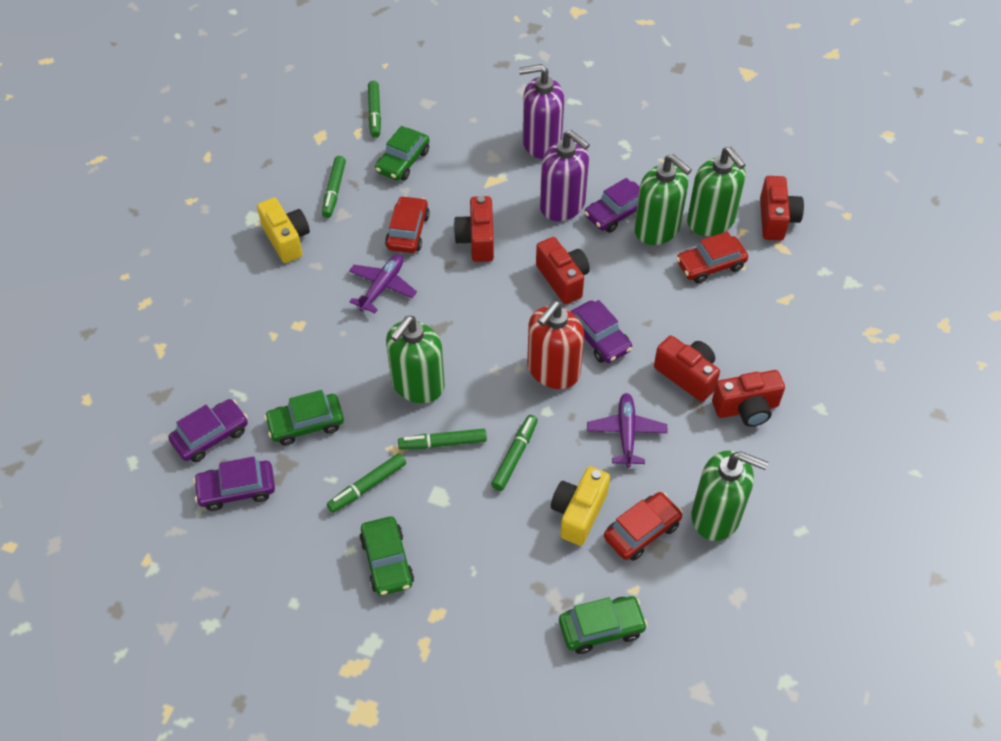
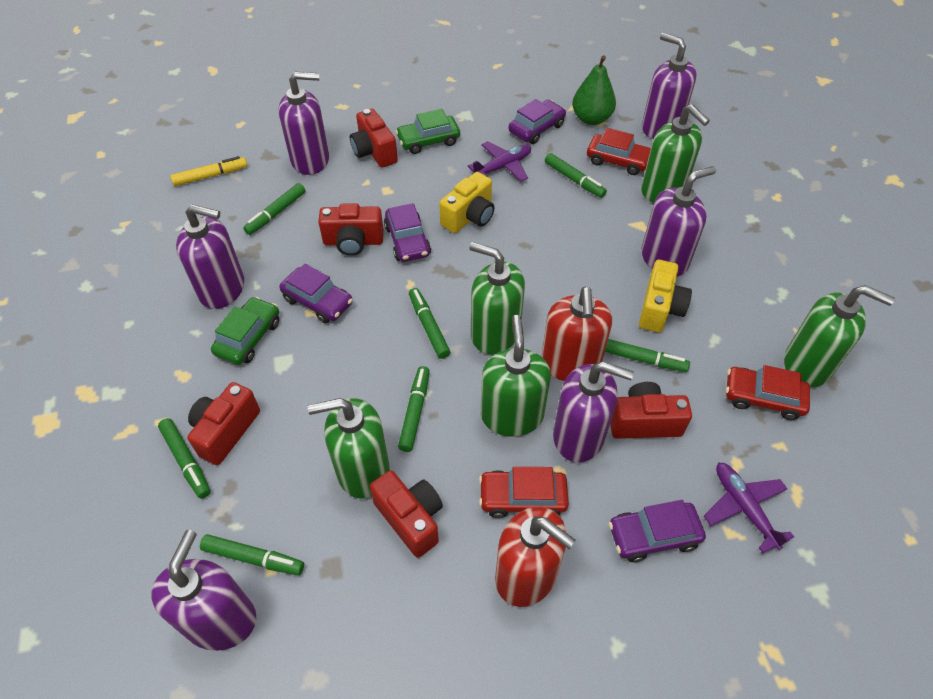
green car: [264,390,344,446] [359,516,414,596] [375,126,429,181] [559,596,648,654] = 4 -> [211,297,279,365] [395,109,460,154] = 2
green marker: [322,156,346,218] [327,453,406,513] [368,81,381,138] [398,429,487,450] [491,415,538,491] = 5 -> [158,418,211,499] [200,534,304,575] [243,183,306,235] [398,366,430,452] [409,288,450,359] [545,153,607,198] [605,339,690,372] = 7
green pear: none = 0 -> [572,55,616,125] = 1
green soap dispenser: [386,316,445,403] [634,154,692,245] [687,147,745,236] [692,451,768,541] = 4 -> [307,398,389,498] [469,242,525,354] [481,315,551,437] [641,104,710,202] [784,285,895,387] = 5
purple soap dispenser: [519,64,564,159] [540,130,590,221] = 2 -> [151,530,256,651] [176,204,244,309] [279,72,329,175] [553,362,634,463] [641,166,716,277] [642,33,697,139] = 6
red soap dispenser: [527,301,584,389] = 1 -> [495,507,576,607] [541,286,612,381] = 2
yellow marker: none = 0 -> [171,156,247,186] = 1

